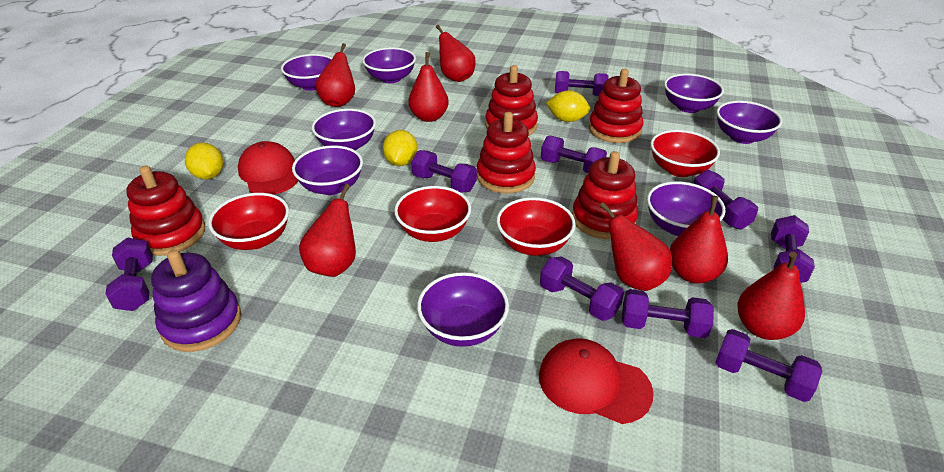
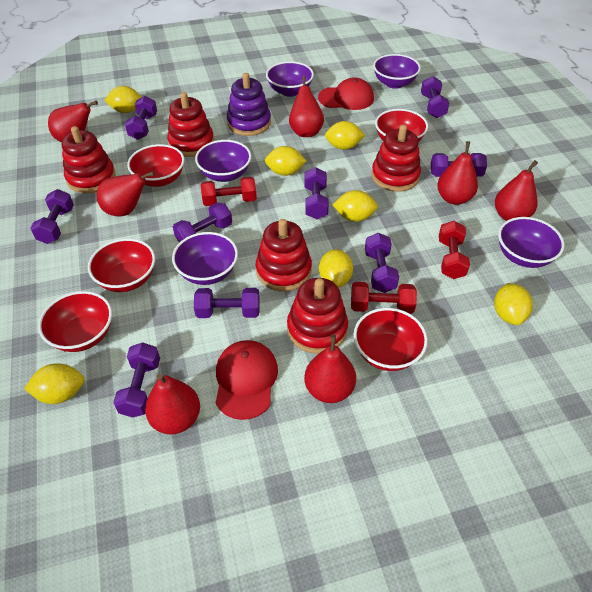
purple bowl: [281,54,332,91] [292,145,363,195] [312,109,376,151] [362,47,416,83] [417,272,509,347] [647,181,726,236] [664,73,724,113] [717,101,783,144] = 8 -> [172,232,238,285] [195,140,251,182] [266,61,314,97] [373,54,421,89] [498,217,564,268] = 5
red bowl: [208,193,289,250] [394,186,471,242] [496,197,576,256] [650,130,720,177] = 4 -> [38,291,112,352] [88,238,155,292] [127,144,185,187] [354,308,428,371] [375,109,428,141] = 5
red dumbbell: none = 0 -> [201,177,257,206] [351,282,417,314] [439,221,470,279] = 3
yellow lemon: [185,142,223,180] [383,130,417,166] [546,90,590,122] = 3 -> [24,363,84,404] [104,86,142,113] [265,146,307,176] [319,249,353,288] [325,121,365,150] [333,190,378,222] [494,283,533,325] = 7

